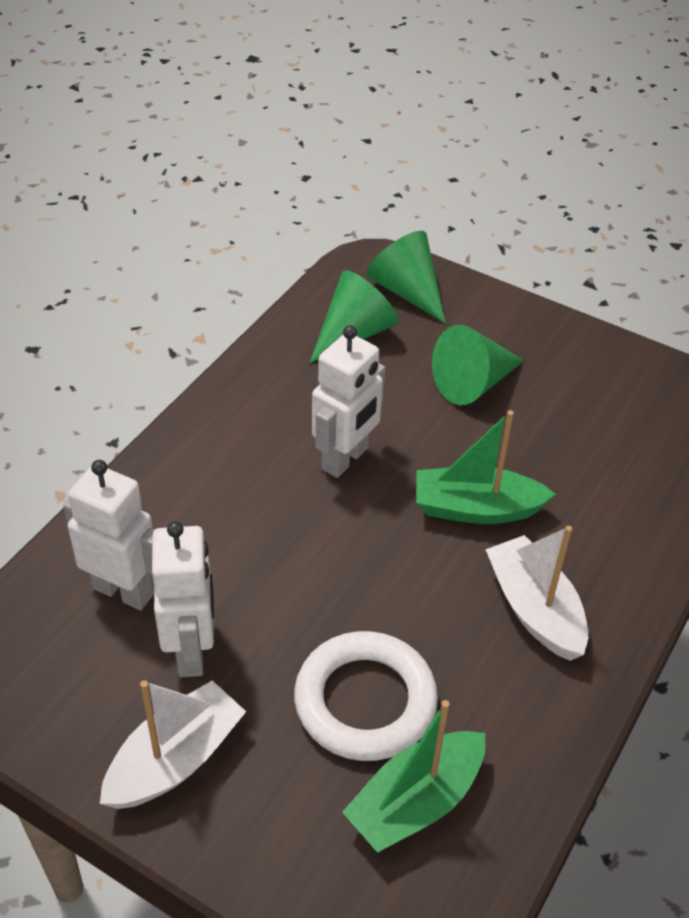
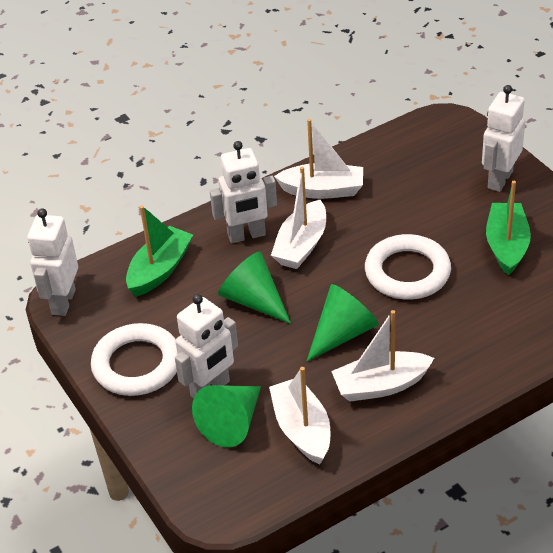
white boat: [100,680,246,809] [485,526,588,661] = 2 -> [269,367,330,464] [271,167,326,269] [274,119,363,199] [331,310,434,402] = 4
white ring: [294,631,438,761] = 1 -> [91,323,177,396] [365,234,451,300] = 2
white robot: [63,460,154,610] [152,521,214,677] [312,325,385,478] = 3 -> [27,208,78,316] [175,294,238,399] [210,141,277,243] [482,85,525,192] = 4

